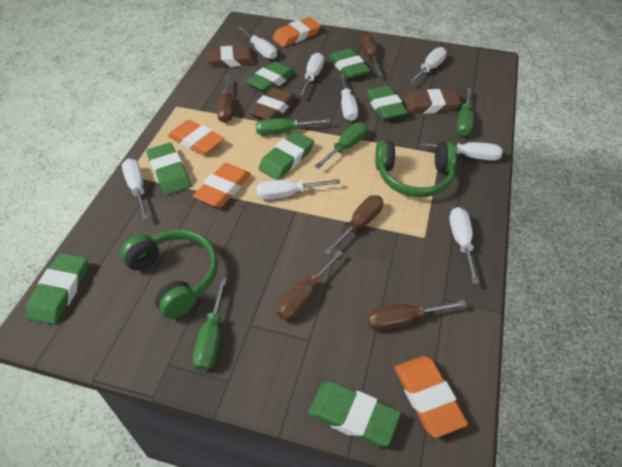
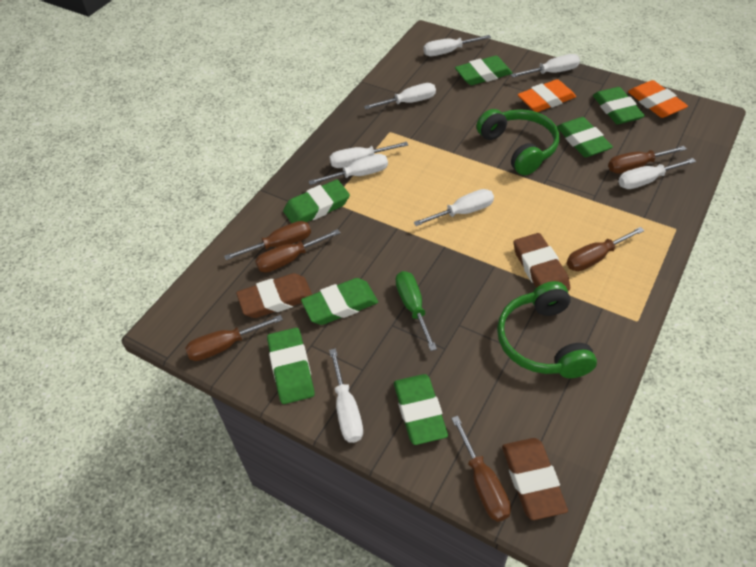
brown screwdriver: [217,75,233,123] [277,250,343,321] [324,195,383,254] [361,34,382,76] [367,300,466,331] = 5 -> [185,315,283,361] [224,221,311,260] [255,229,340,273] [451,416,511,522] [567,227,644,271] [608,146,687,173] = 6
green screwdriver: [193,278,227,371] [255,118,331,136] [314,122,367,169] [456,88,474,136] = 4 -> [396,271,437,351] = 1
orange eraser: [168,119,224,155] [193,163,251,208] [272,17,321,47] [394,356,468,438] = 4 -> [518,79,576,112] [628,80,688,118] = 2

